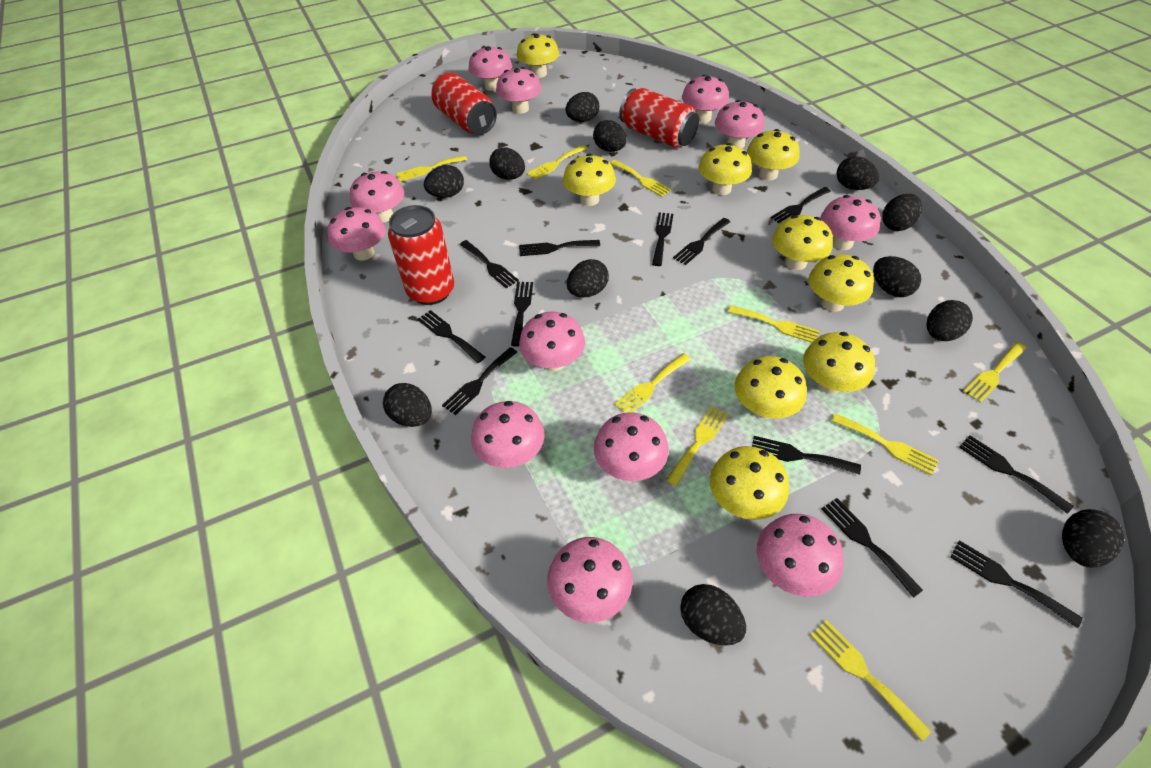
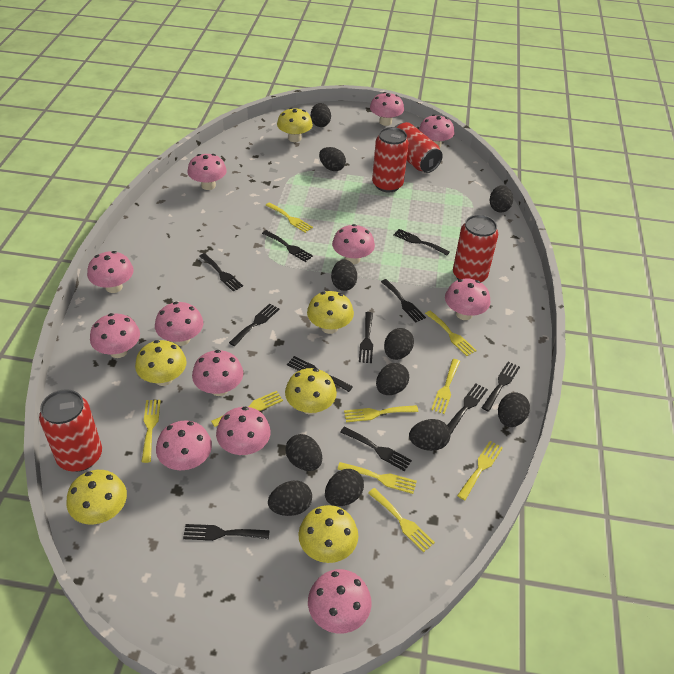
black egg: [383,383,432,427] [424,165,464,198] [489,148,525,180] [566,92,599,122] [567,259,609,298] [593,120,627,152] [680,584,746,646] [837,157,879,190] [873,256,921,297] [882,194,922,231] [927,300,973,341] [1062,509,1124,568] = 12 -> [268,481,312,516] [285,434,322,471] [311,103,331,127] [319,147,346,171] [325,469,364,506] [331,259,357,291] [376,363,409,395] [384,328,414,360] [409,419,451,451] [490,185,513,213] [498,392,530,427] = 11
black fork: [417,310,485,363] [442,347,518,415] [460,240,519,288] [511,282,533,347] [519,240,600,256] [652,212,673,266] [673,218,730,265] [752,436,861,475] [771,187,831,223] [822,498,923,598] [950,540,1082,629] [959,435,1073,514] = 12 -> [183,524,270,541] [199,253,243,292] [229,303,279,346] [262,230,313,262] [287,356,353,392] [340,426,412,471] [359,312,373,363] [381,279,426,322] [393,229,450,255] [447,383,488,434] [482,362,520,412] = 11
red can: [388,205,454,305] [432,73,497,135] [619,88,699,148] = 3 -> [39,389,102,472] [372,127,409,192] [395,122,443,173] [453,215,498,282] = 4
yellow mushroom: [517,33,559,78] [563,154,616,206] [699,143,752,195] [710,446,789,520] [735,356,807,419] [747,129,799,180] [772,215,833,270] [803,332,875,394] [809,254,874,312] = 9 -> [67,470,127,524] [135,340,187,386] [277,107,313,142] [285,368,337,415] [298,505,358,563] [307,291,354,334] = 6

